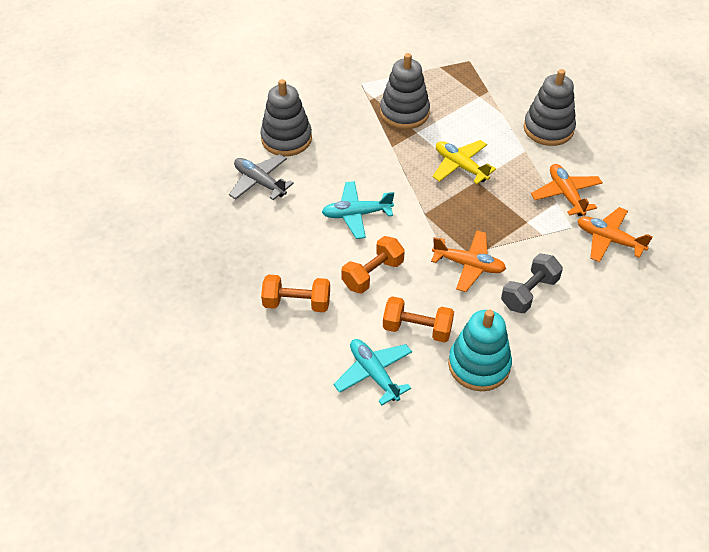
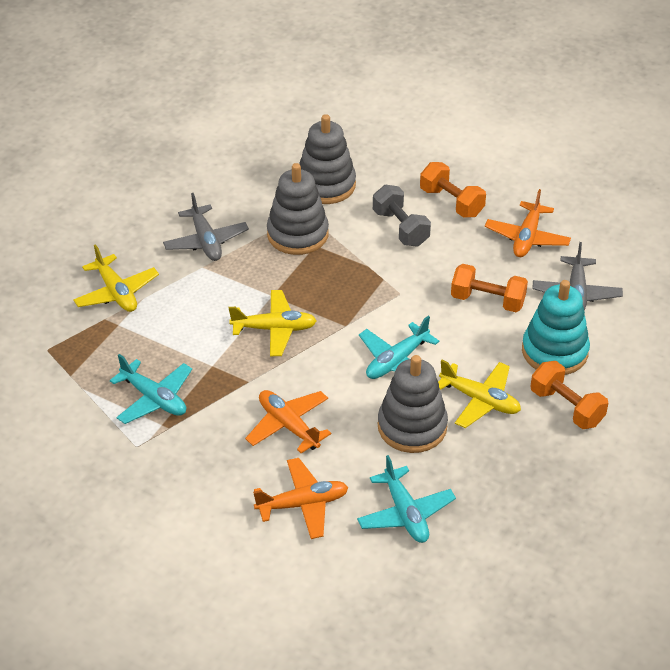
grey plane: [229,154,294,200] = 1 -> [163,193,249,261] [532,242,623,311] = 2
turquoise plane: [322,181,394,239] [334,339,412,405] = 2 -> [110,354,192,424] [357,455,456,543] [359,316,439,379] = 3
yellow plane: [433,140,496,184] = 1 -> [73,244,159,312] [229,290,317,356] [438,360,521,428] = 3

